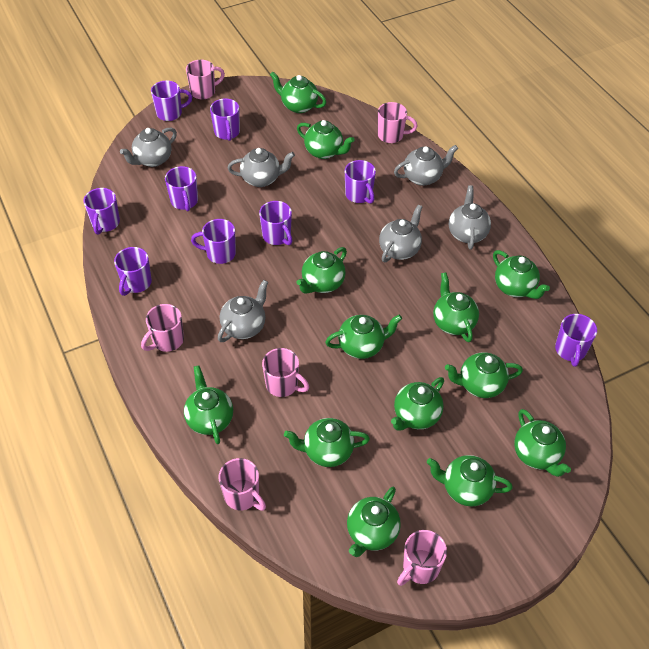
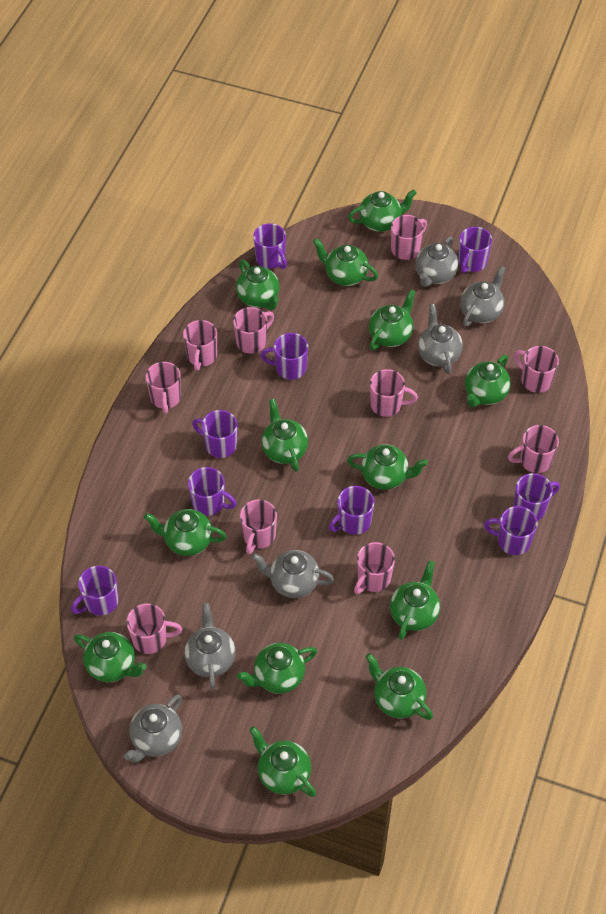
pink mug: [141,304,184,352] [186,60,225,99] [218,458,266,511] [262,348,309,397] [378,102,417,143] [397,530,447,586] = 6 -> [126,603,182,654] [145,362,181,414] [183,320,217,371] [233,307,274,354] [240,500,277,554] [354,542,395,594] [370,369,418,417] [391,215,427,260] [508,425,559,473] [514,346,559,393] = 10

